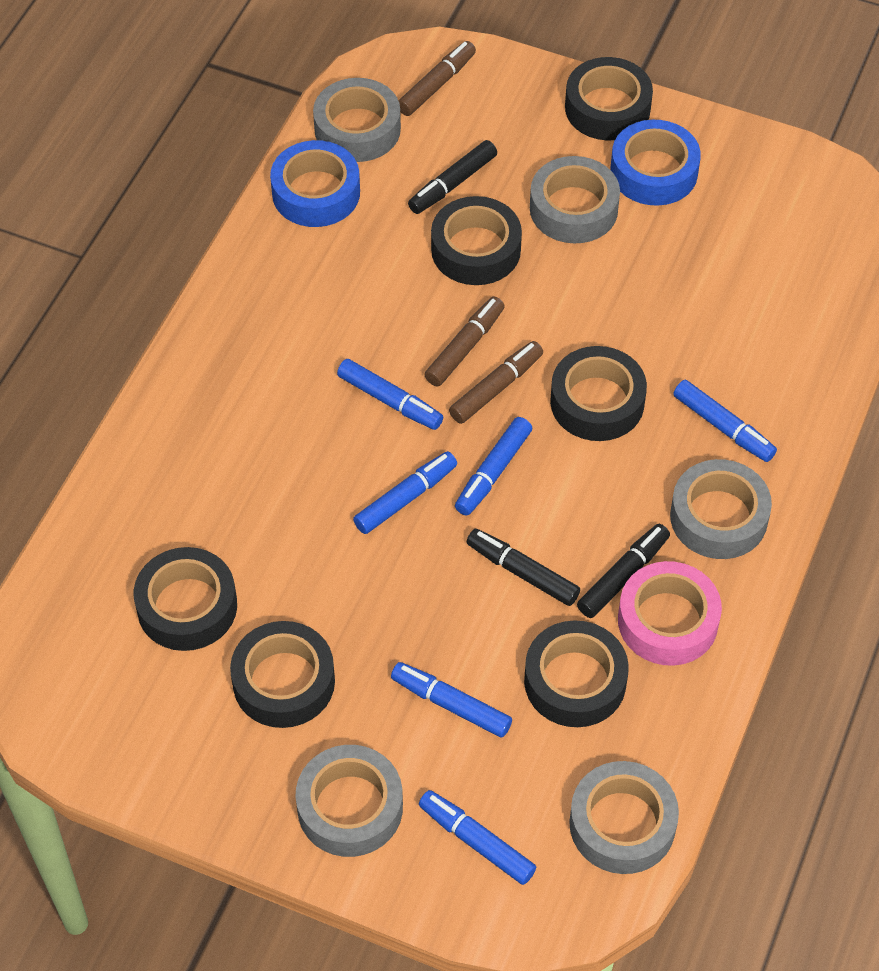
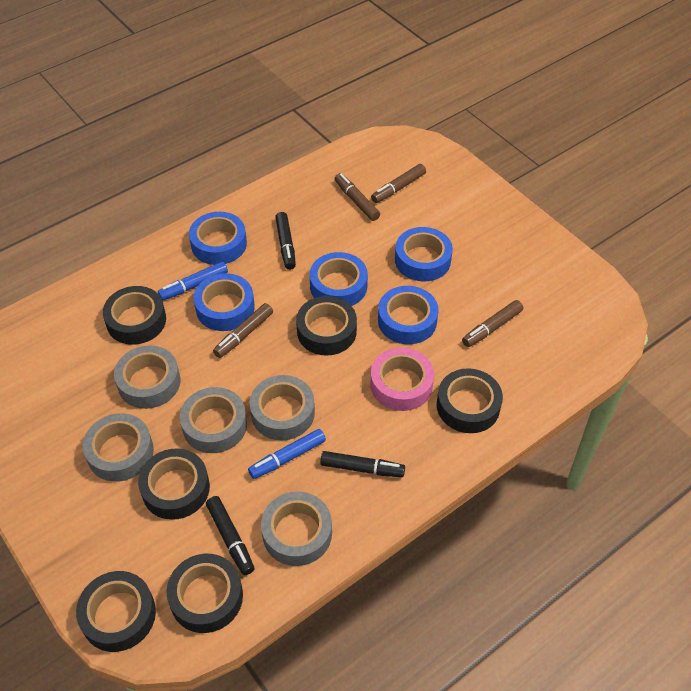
blue marker: [337,359,443,430] [353,451,457,534] [391,662,512,738] [419,790,536,885] [455,417,532,516] [673,380,777,462] = 6 -> [158,262,228,300] [248,429,326,479] = 2
blue tape: [270,140,360,227] [611,120,701,206] = 2 -> [189,212,247,265] [194,273,255,331] [309,252,368,306] [378,286,439,344] [395,227,453,281] = 5
brown marker: [398,41,476,116] [424,297,505,387] [449,341,543,424] = 3 -> [213,303,273,358] [335,173,380,221] [371,164,426,203] [462,300,523,347] = 4

